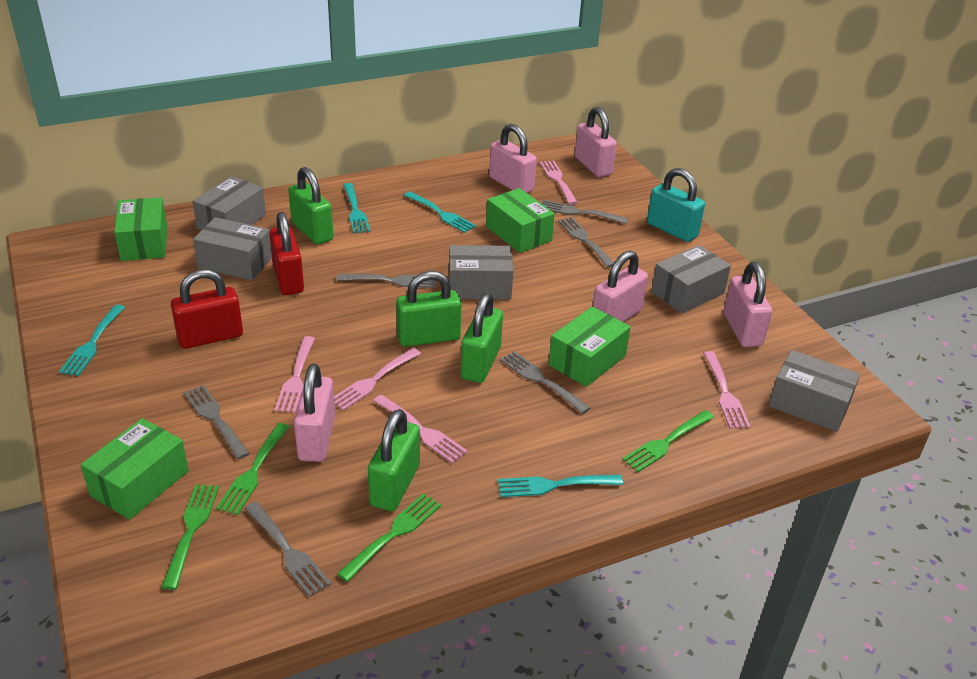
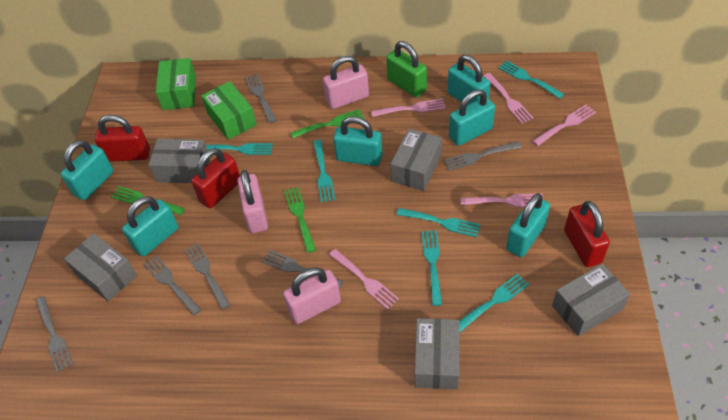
green box: [80,418,189,520] [114,197,167,261] [486,188,555,253] [548,306,631,387] = 4 -> [156,58,196,110] [201,81,257,140] = 2
green fork: [161,484,219,590] [216,423,290,515] [337,493,441,582] [622,410,714,472] = 4 -> [111,186,185,215] [284,187,316,253] [291,109,364,138] = 3
green padlock: [288,167,333,245] [368,409,420,511] [396,271,462,347] [461,293,503,383] = 4 -> [386,41,427,97] = 1
pink padlock: [294,364,335,462] [489,124,537,193] [575,107,617,177] [593,251,648,322] [724,262,772,347] = 5 -> [237,170,268,233] [283,267,341,324] [323,56,369,109] = 3
red padlock: [171,269,243,349] [269,212,304,295] = 2 -> [95,115,150,162] [191,148,240,208] [564,201,610,267] = 3
turquoise fork: [59,305,125,376] [343,183,371,233] [404,192,476,233] [498,475,623,497] = 4 -> [206,143,273,155] [313,140,335,203] [396,208,480,237] [422,230,442,306] [459,274,529,333] [498,60,564,99] = 6
turquoise padlock: [647,168,705,242] = 1 -> [61,140,114,200] [122,196,178,257] [333,116,382,166] [447,55,490,104] [449,89,495,146] [506,193,550,257] = 6

